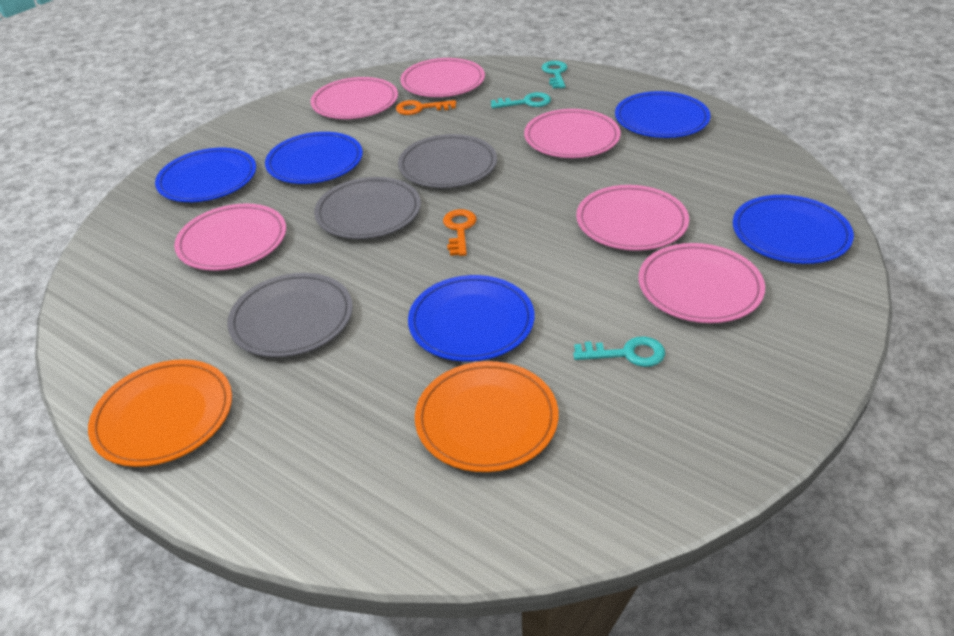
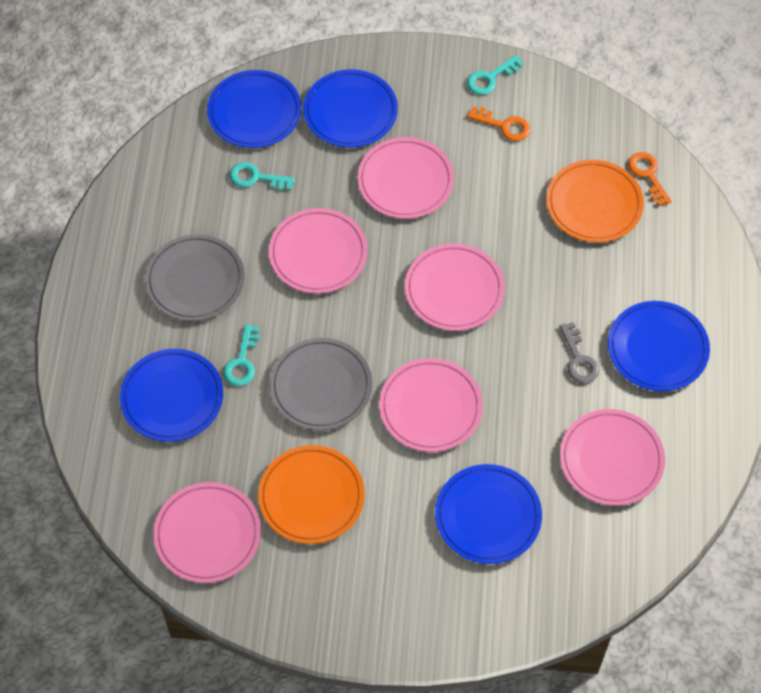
grey key: none = 0 -> [560,322,599,383] = 1
grey plate: [227,273,353,357] [314,177,421,239] [398,134,497,188] = 3 -> [145,234,245,321] [270,338,372,430] = 2

